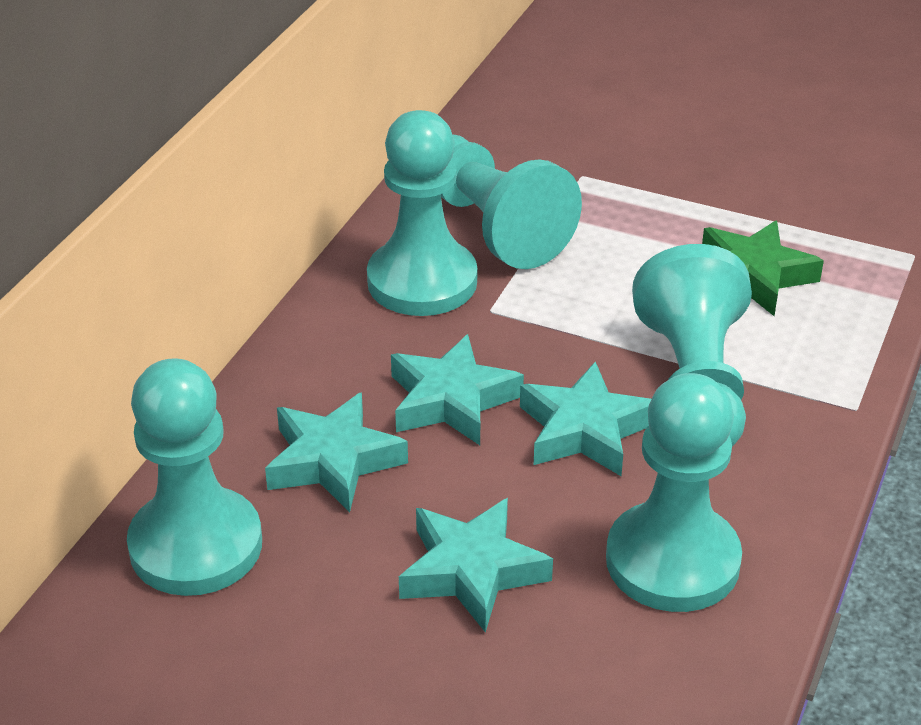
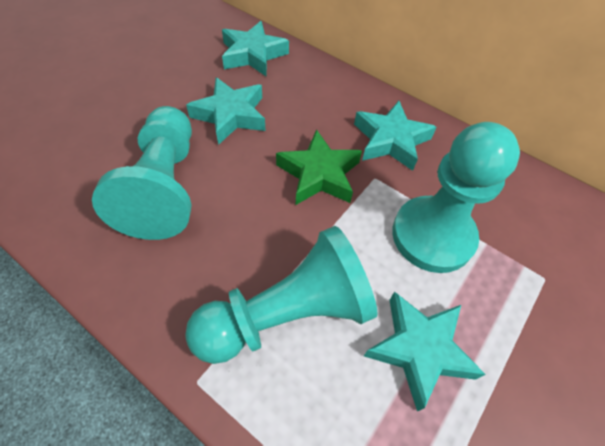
turquoise pawn: [127,358,262,596] [367,110,477,316] [441,134,582,269] [606,373,742,612] [632,244,752,447] = 5 -> [92,106,192,240] [185,226,378,364] [392,122,520,273] = 3

